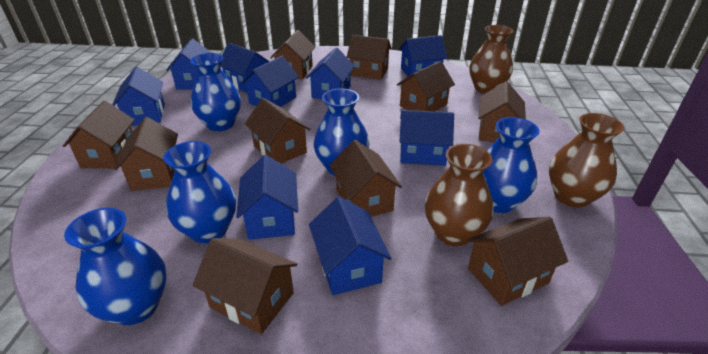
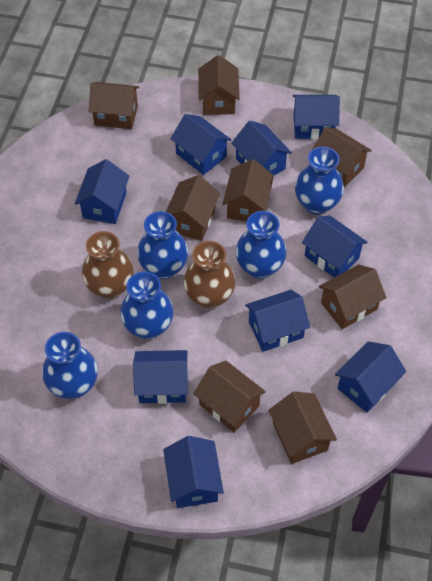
brown house: [63,101,135,169] [114,117,178,191] [193,238,297,334] [245,98,311,163] [270,30,315,80] [330,140,402,217] [347,35,392,80] [397,61,455,111] [467,217,568,306] [478,81,526,142] = 10 -> [89,82,139,129] [166,175,220,241] [193,361,266,433] [198,55,240,115] [222,159,274,222] [269,391,337,464] [312,127,372,187] [319,265,386,329] = 8
brown vase: [425,144,494,247] [469,25,513,94] [549,113,624,208] = 3 -> [82,231,134,299] [183,241,236,309] = 2

